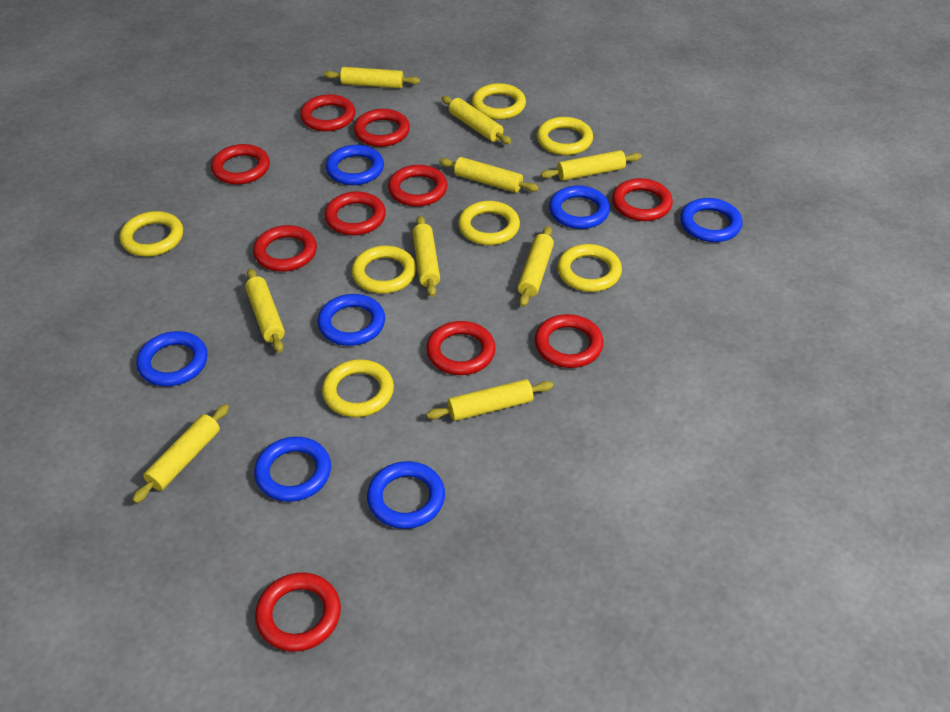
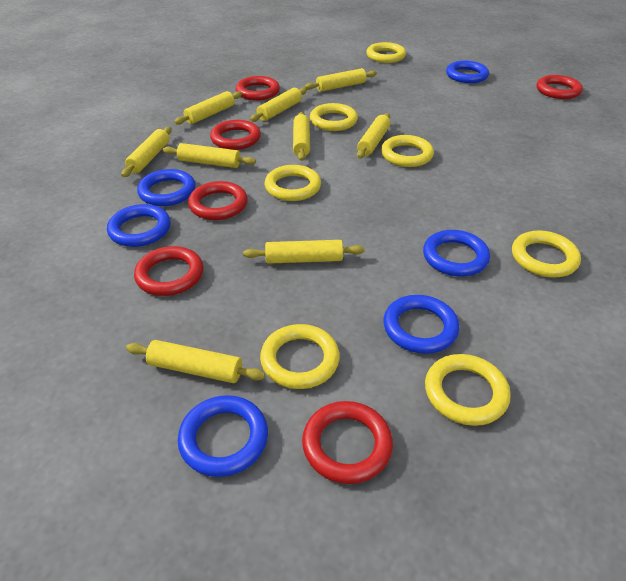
blue ring: [136,331,208,386] [254,437,331,502] [318,294,385,346] [326,145,384,185] [367,461,445,529] [549,185,610,229] [680,198,742,242] = 7 -> [107,204,171,247] [137,169,196,206] [178,395,268,477] [384,295,459,354] [423,230,490,277] [446,61,489,83] = 6
red ring: [211,144,270,185] [253,225,317,272] [255,573,341,652] [300,94,355,131] [324,191,386,235] [354,109,410,147] [388,165,447,207] [426,321,496,375] [535,314,603,368] [612,178,673,221] = 10 -> [134,246,203,296] [188,181,248,220] [210,120,261,150] [235,76,280,101] [302,401,393,484] [537,75,583,99] = 6

